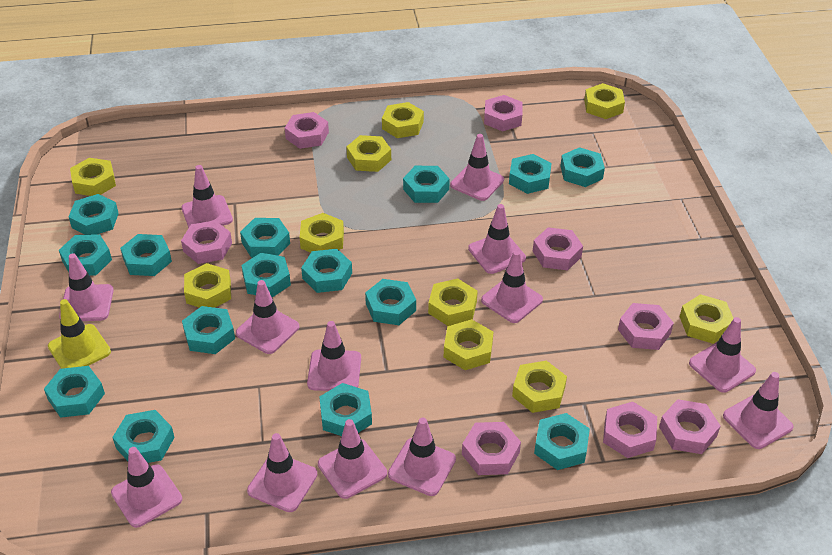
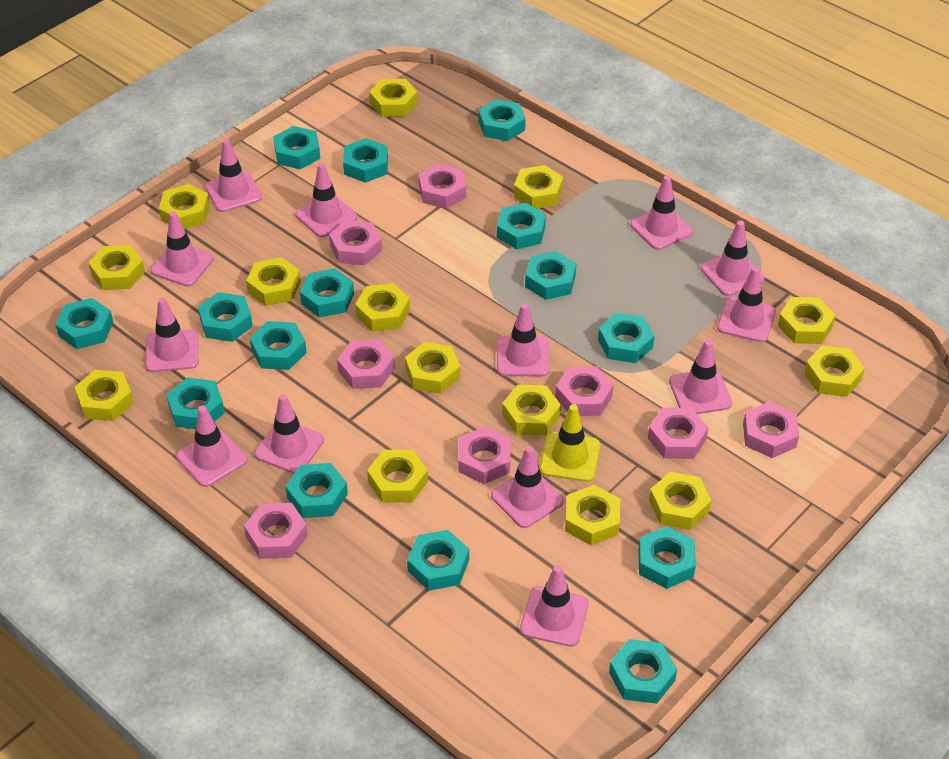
yellow nut: [70,158,116,196] [184,263,231,308] [300,213,344,253] [346,135,391,172] [382,102,424,138] [428,278,478,326] [444,319,493,370] [512,360,567,413] [584,83,625,119] [680,294,734,344] = 10 -> [75,370,134,421] [88,245,145,290] [159,184,210,229] [246,257,301,306] [355,283,410,332] [367,450,428,503] [369,79,418,117] [405,342,460,394] [502,385,561,435] [514,165,563,209] [565,485,620,545] [649,472,712,530] [778,297,836,344] [804,345,865,397] = 14

